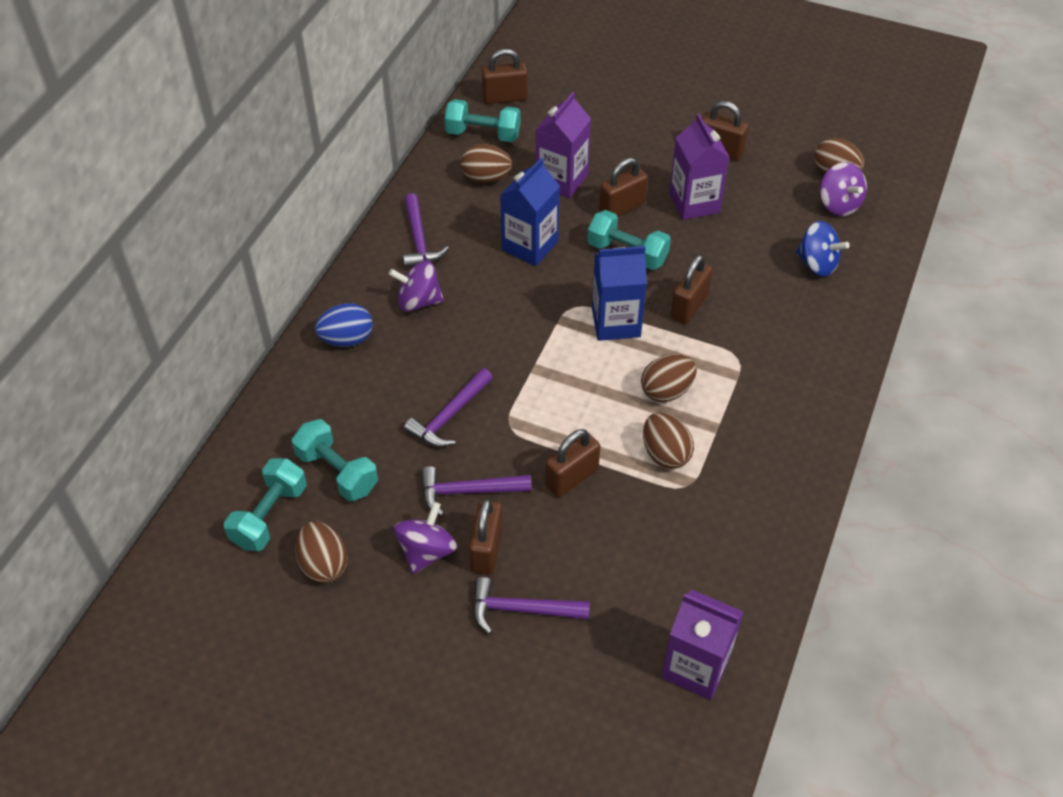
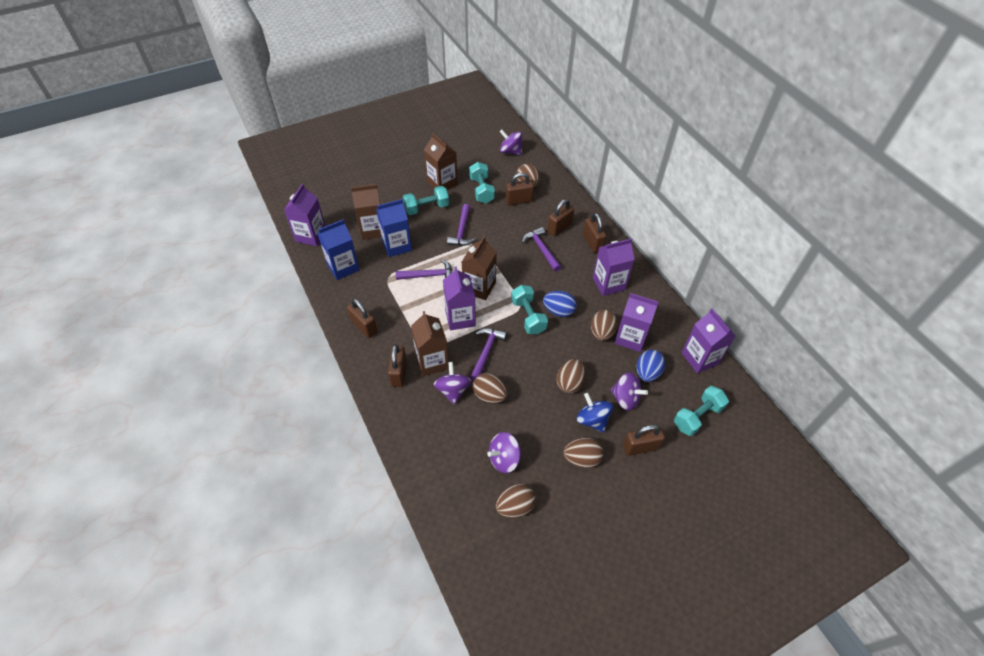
blue egg: [315,303,373,347] = 1 -> [543,291,577,317] [637,350,665,382] = 2
brown carton: none = 0 -> [351,184,381,240] [411,311,449,376] [424,133,458,190] [462,236,497,300] = 4
brown egg: [295,521,348,583] [461,144,512,183] [641,354,697,402] [643,413,694,469] [814,138,864,174] = 5 -> [473,373,507,403] [496,484,536,518] [517,164,540,187] [557,359,585,393] [564,438,604,468] [591,310,618,341] = 6
purple carton: [536,92,591,198] [662,589,743,700] [669,114,729,220] = 3 -> [284,184,326,246] [443,267,476,331] [593,238,635,296] [615,293,659,352] [681,309,735,374] = 5
purple spinning top: [389,261,444,312] [394,502,457,574] [820,162,867,216] = 3 -> [434,362,471,405] [487,432,521,473] [500,130,522,155] [611,372,648,411] = 4

